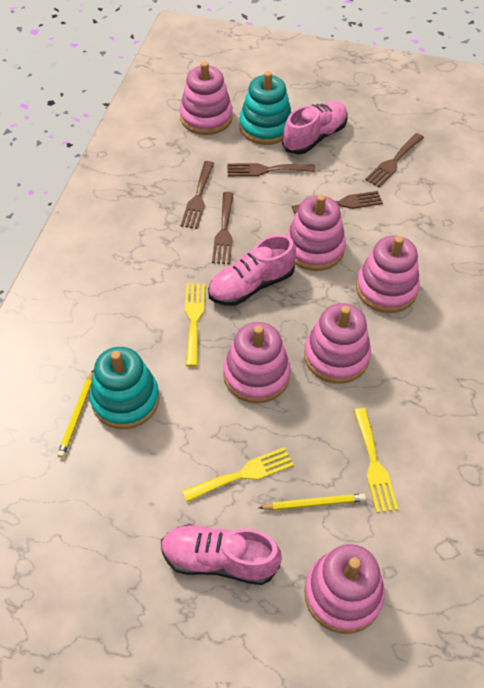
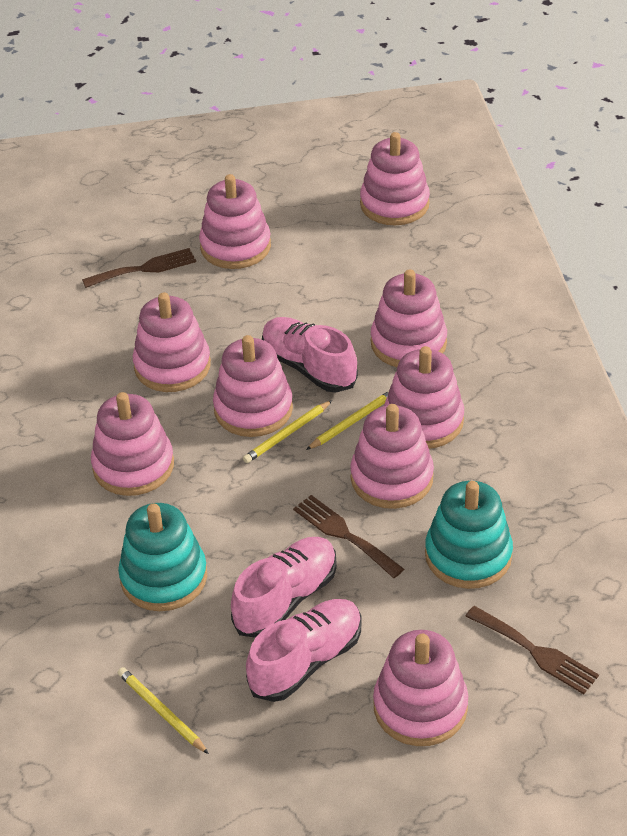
brown fork: [180,161,214,229] [212,192,234,264] [227,163,316,176] [292,191,383,214] [365,133,424,187] = 5 -> [82,248,196,288] [293,495,404,578] [466,606,599,694] = 3
pink stacking toy: [180,61,233,135] [223,322,291,403] [286,194,346,271] [304,303,371,384] [304,544,385,634] [356,236,420,313] = 6 -> [91,392,174,496] [133,293,211,392] [199,174,271,269] [213,335,293,437] [350,404,434,509] [360,132,430,225] [371,269,447,367] [373,630,468,746] [384,346,464,449] = 9
yellow fork: [182,447,294,502] [185,283,205,367] [354,408,398,513] = 3 -> none = 0
yellow pencil: [57,370,94,458] [259,493,366,510] = 2 -> [118,667,209,754] [243,400,332,463] [306,391,389,450] = 3

